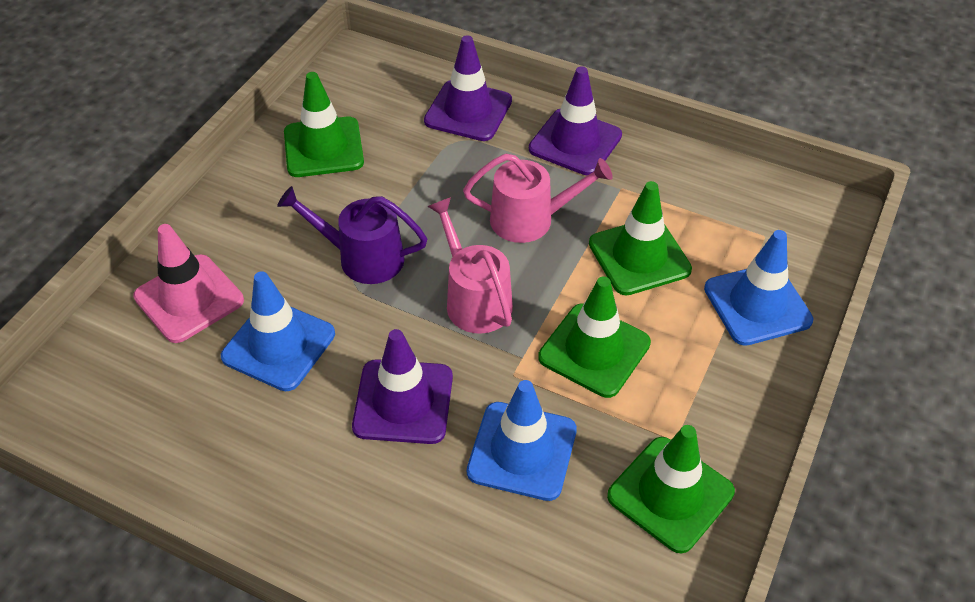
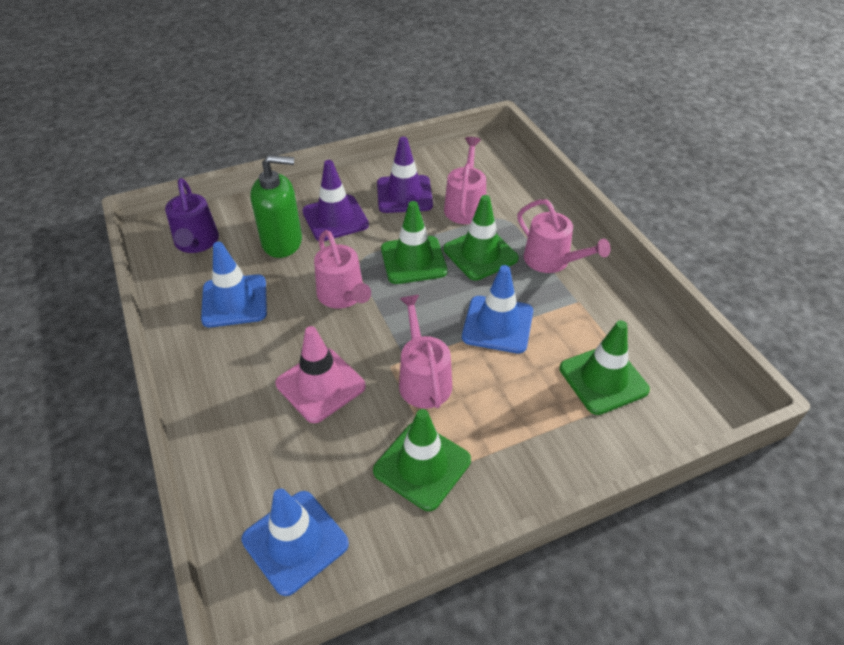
green soap dispenser: none = 0 -> [250,155,302,258] = 1
pink watering can: [427,197,513,334] [463,154,613,243] = 2 -> [314,230,371,309] [399,295,452,408] [444,137,486,224] [517,199,611,273] = 4
purple traffic cone: [352,329,453,444] [424,35,512,141] [529,66,622,176] = 3 -> [302,160,369,241] [377,137,433,213] = 2

